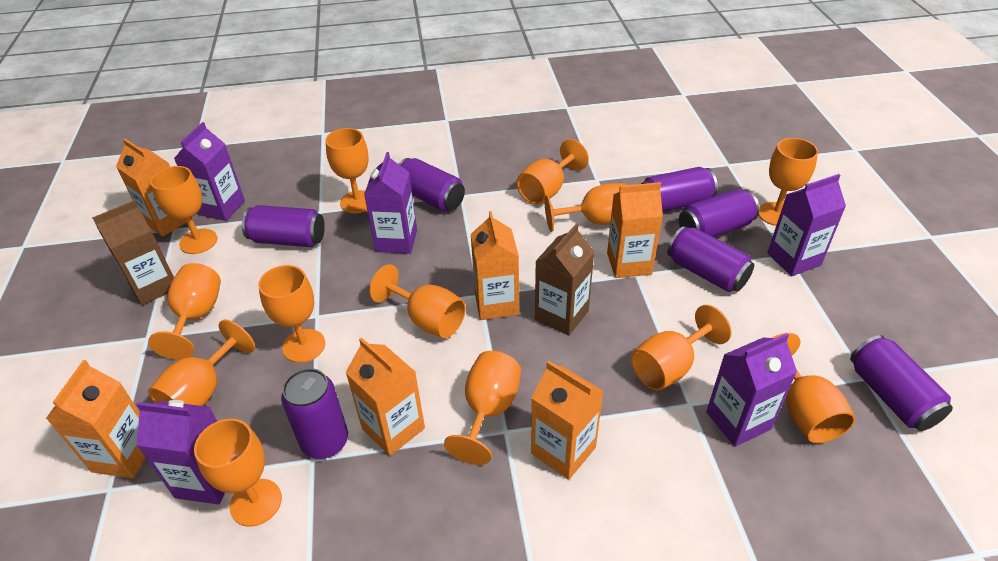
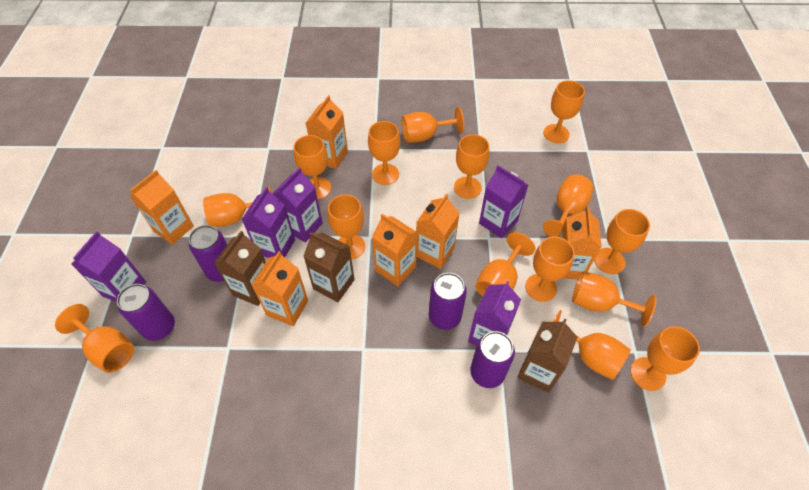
brown carton: [92,201,174,305] [535,224,594,336] = 2 -> [214,231,266,306] [303,232,355,302] [517,319,578,393] = 3
orange goblet: [148,263,221,360] [148,320,255,406] [150,166,217,254] [194,419,282,527] [258,265,325,363] [325,128,368,213] [369,264,466,338] [444,351,521,465] [517,139,589,205] [545,183,626,232] [631,305,732,391] [759,138,818,226] [772,333,855,443] = 13 -> [55,304,134,373] [203,187,271,227] [294,135,332,199] [328,194,365,259] [368,121,400,185] [402,107,464,142] [454,134,489,199] [475,232,535,297] [525,237,575,302] [543,80,585,143] [543,174,594,237] [552,310,631,380] [572,272,656,327] [594,209,650,274] [630,326,700,391] = 15
purple can: [242,205,325,247] [281,368,348,459] [399,158,465,212] [641,167,718,212] [667,226,754,292] [679,189,760,237] [850,335,953,431] = 7 -> [117,284,175,341] [189,225,227,282] [429,273,467,330] [470,331,515,388] = 4

